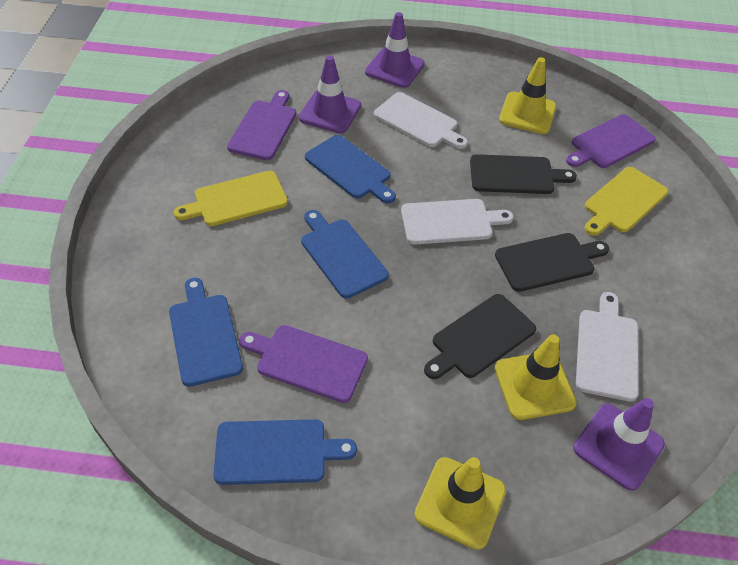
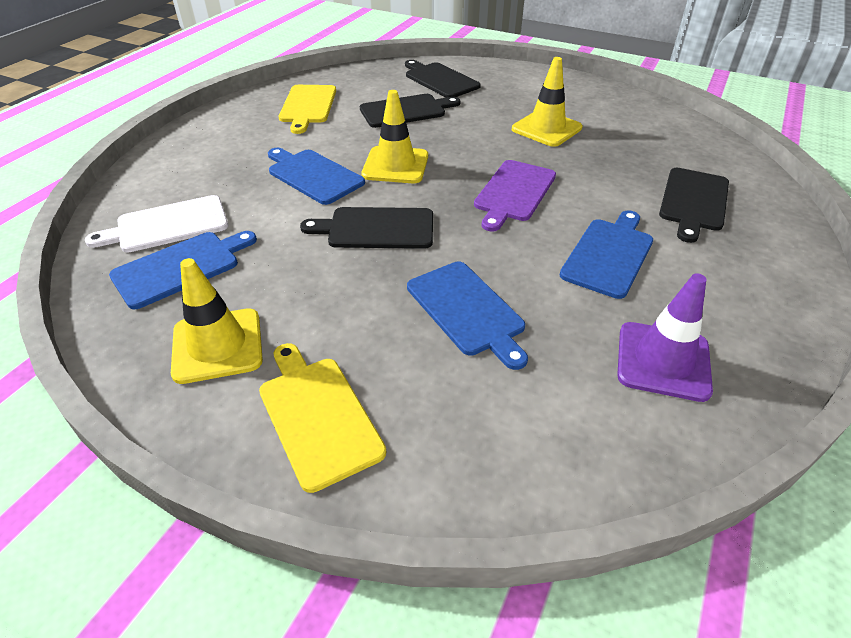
black cutting board: [424,294,536,379] [470,154,577,194] [495,233,609,292] = 3 -> [300,207,433,249] [360,94,460,128] [405,60,481,98] [659,168,729,243] = 4
purple cutting board: [227,90,296,160] [239,325,368,403] [566,114,656,168] = 3 -> [474,160,556,232] = 1
purple traffic cone: [298,55,361,133] [365,12,425,88] [573,398,665,491] = 3 -> [617,274,713,402] = 1
white cutting board: [374,92,468,149] [401,199,514,245] [576,292,638,402] = 3 -> [85,195,228,253] = 1

